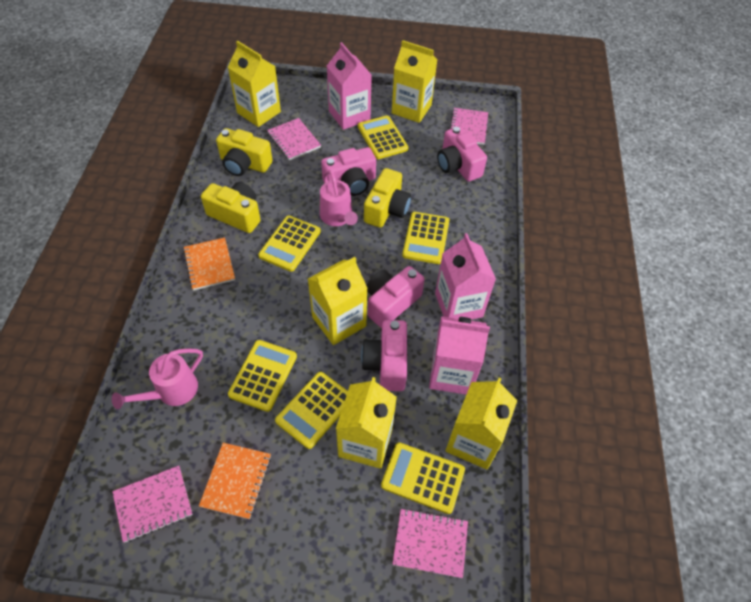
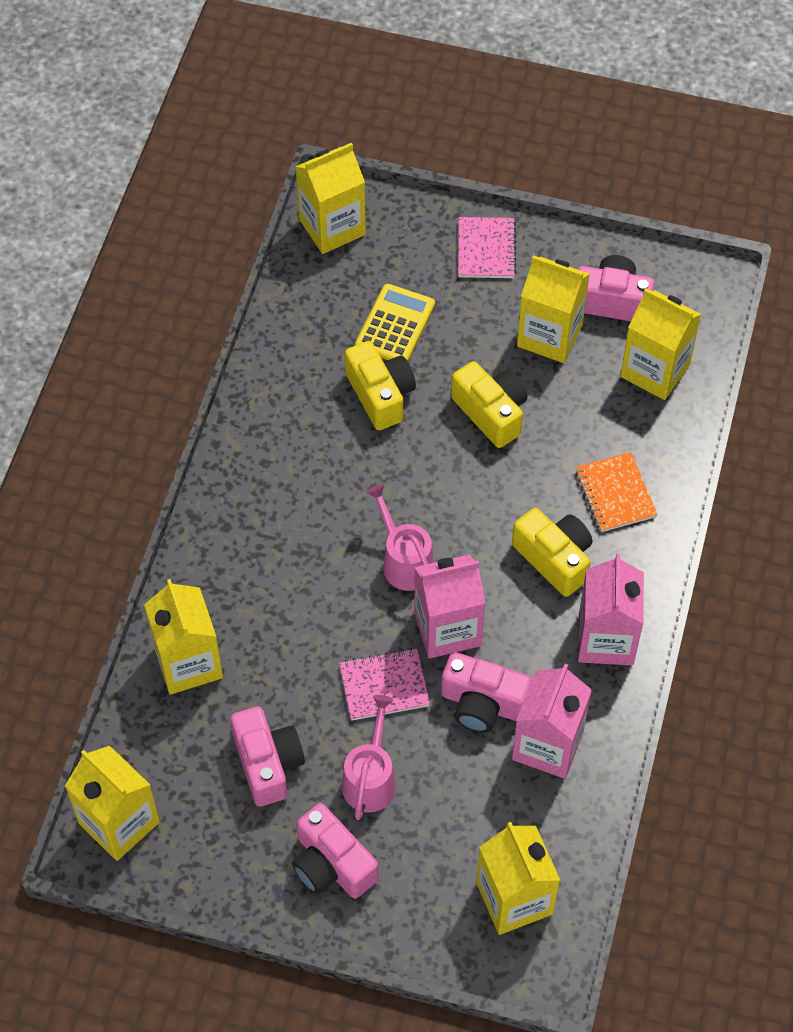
orange notebook: [183,237,235,290] [199,443,271,519] = 2 -> [575,452,658,532] = 1
pink notebook: [112,466,193,542] [267,118,321,160] [392,508,468,578] [450,108,488,145] = 4 -> [339,648,430,720] [458,217,516,278] = 2
yellow calculator: [228,340,297,412] [258,215,321,272] [275,372,348,449] [358,116,408,159] [381,442,465,514] [402,212,449,264] = 6 -> [355,284,435,361] = 1
yellow carton: [228,40,281,127] [308,257,368,345] [336,377,397,469] [392,40,437,123] [446,378,517,469] = 5 -> [65,746,160,861] [144,579,223,695] [295,143,366,254] [476,822,560,935] [517,255,590,363] [621,288,701,400] = 6

